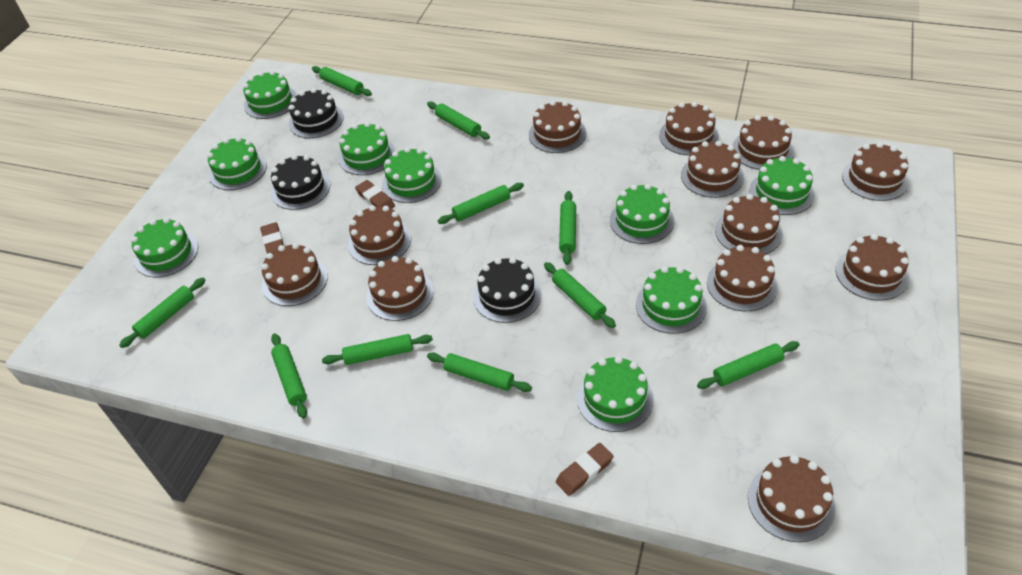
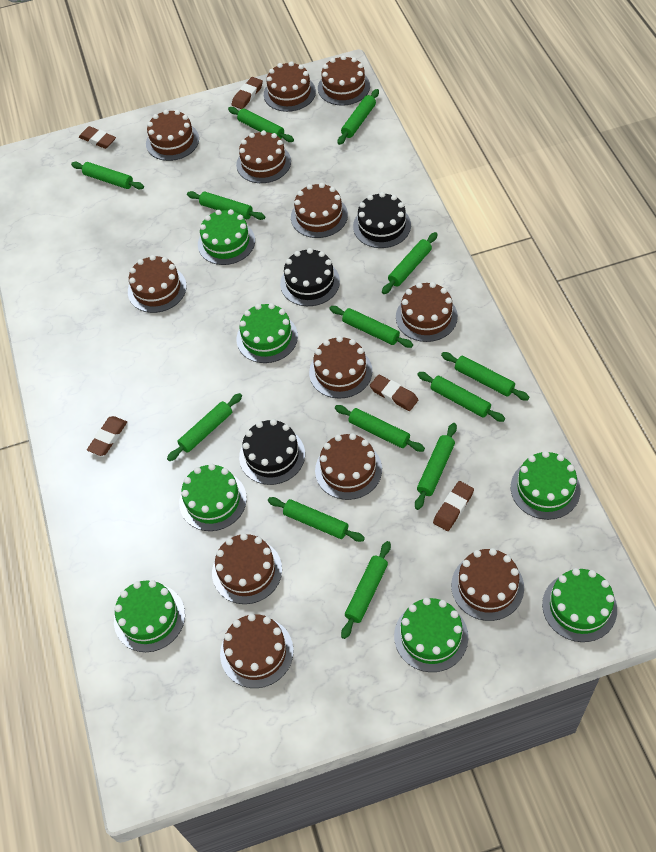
brown eraser: [260,222,284,254] [355,180,395,209] [556,443,614,496] = 3 -> [79,126,116,149] [87,416,127,456] [232,77,263,109] [370,374,418,411] [433,481,474,531] = 5
green cake: [131,218,198,277] [207,137,267,190] [243,71,297,119] [338,122,396,175] [382,147,442,203] [577,356,654,432] [610,184,674,244] [636,266,707,334] [749,156,815,215] = 9 -> [114,580,185,652] [179,464,247,531] [198,209,255,265] [237,303,298,363] [394,598,468,672] [511,451,581,520] [542,568,617,642] = 7
green rolling pin: [119,278,206,348] [271,333,307,419] [312,66,372,96] [322,334,433,365] [427,101,490,140] [427,352,532,392] [438,183,524,224] [544,262,616,328] [559,191,576,265] [697,341,799,389] = 10 -> [71,162,144,190] [167,393,242,461] [187,191,265,220] [228,107,294,142] [268,497,365,542] [329,306,413,348] [335,405,425,452] [338,89,379,145] [341,541,391,639] [382,232,438,294] [415,423,457,510] [417,372,505,422] [441,352,530,400] = 13

